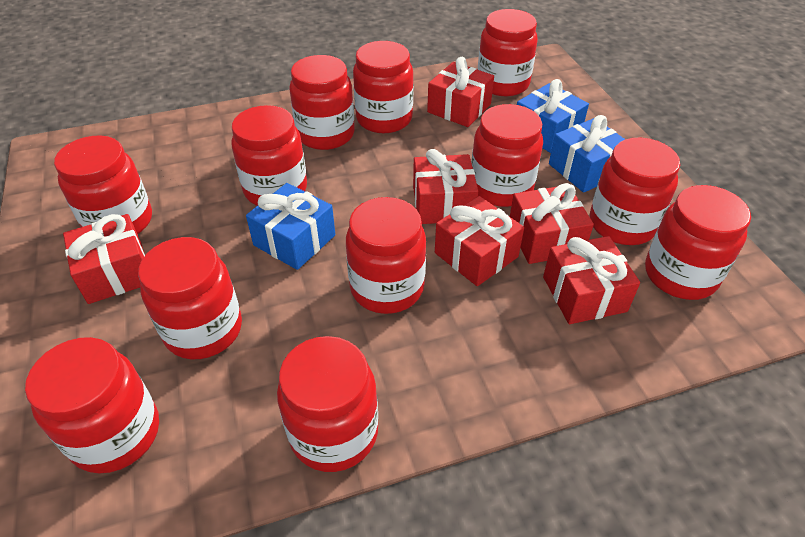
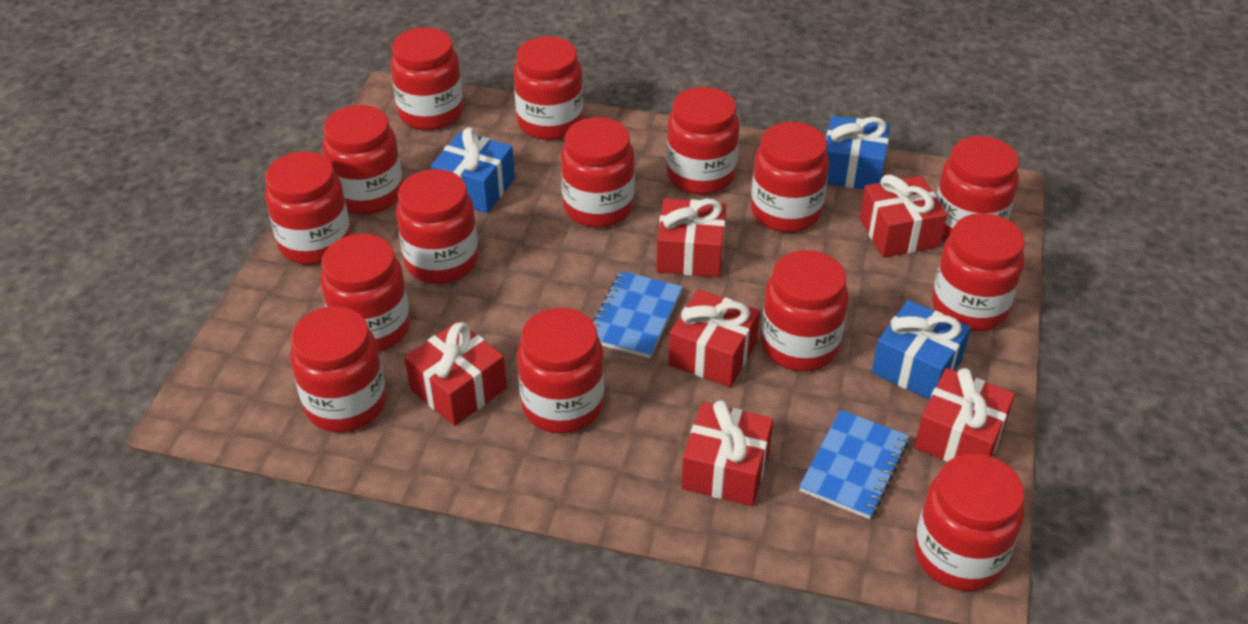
blue notebook: none = 0 -> [593,271,683,358] [799,410,909,519] = 2
red jar: [25,337,159,474] [54,135,152,234] [138,237,242,359] [231,105,307,206] [277,336,378,472] [289,55,355,150] [346,197,426,314] [353,41,414,133] [471,104,543,207] [478,9,538,96] [590,138,680,245] [645,185,751,300] = 12 -> [265,151,351,265] [290,306,387,432] [321,234,410,352] [323,105,403,214] [390,28,463,130] [396,169,479,284] [513,36,583,140] [517,308,604,434] [561,117,635,228] [666,87,739,195] [751,122,829,233] [761,250,848,371] [914,454,1024,591] [932,213,1025,331] [936,136,1019,240] = 15

